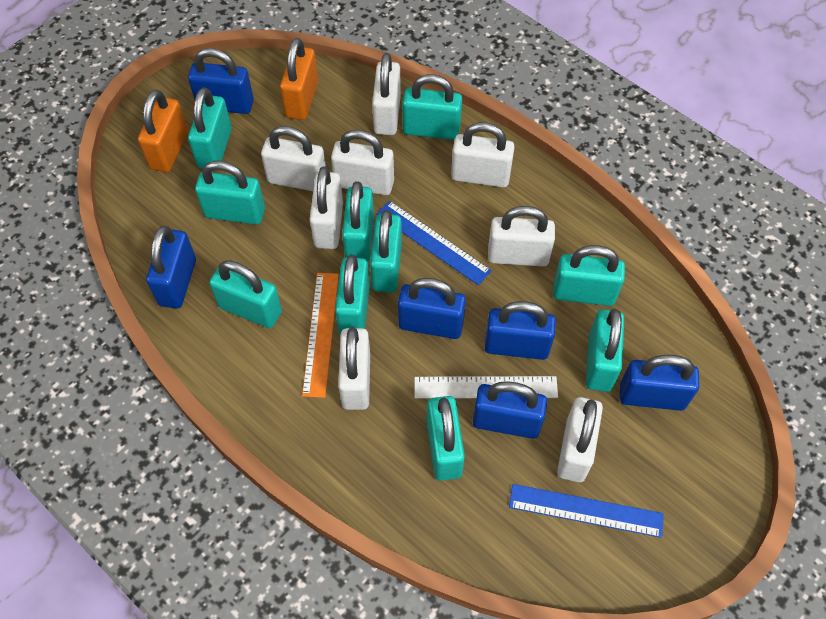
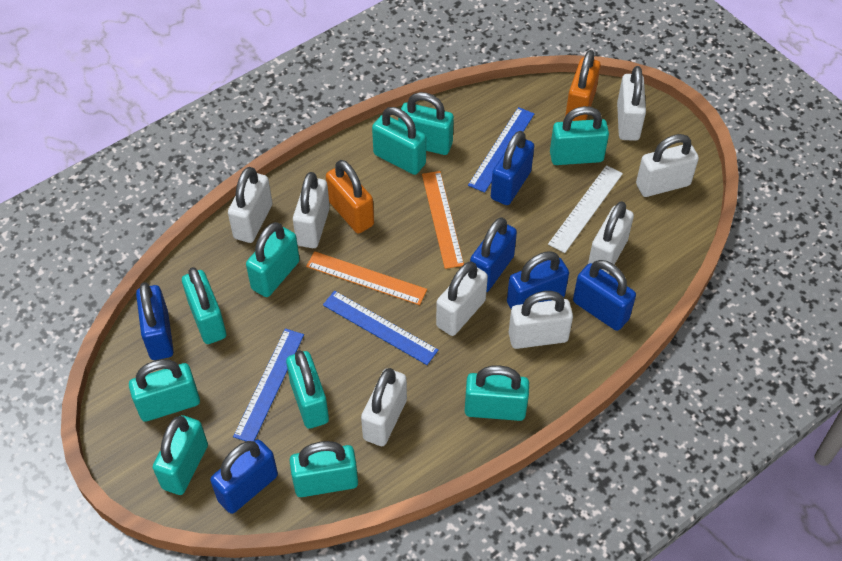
blue ruler: [376,201,492,285] [509,484,664,538] = 2 -> [233,329,304,441] [323,291,438,365] [468,107,534,193] = 3
orange ruler: [302,273,339,398] = 1 -> [306,251,427,305] [422,171,464,269] = 2

